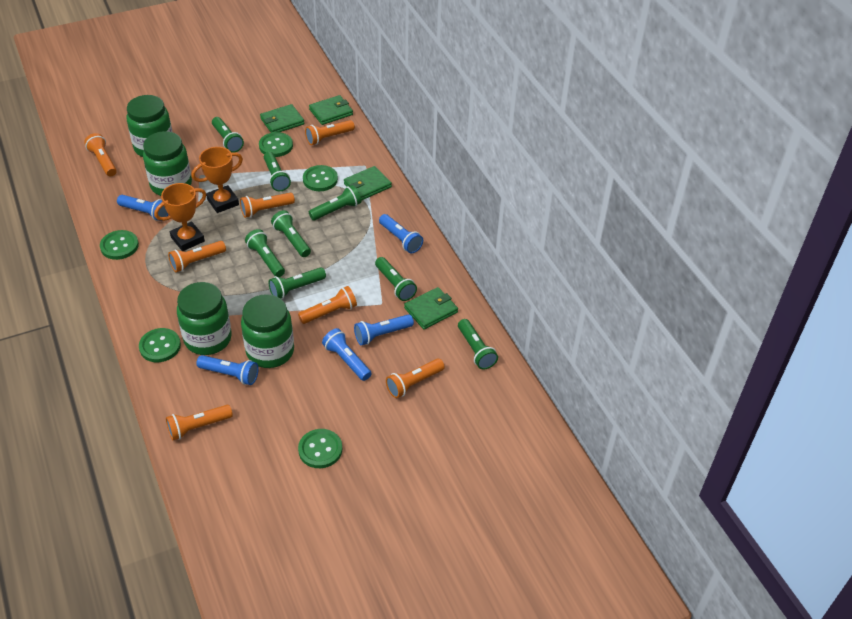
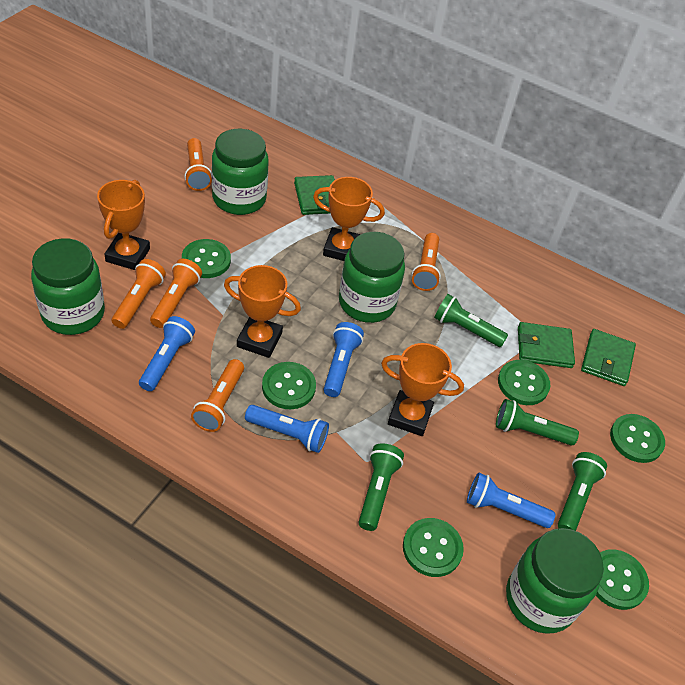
blue flashlight: [117,195,168,221] [196,355,259,385] [322,328,372,381] [354,314,414,345] [379,214,423,253] = 5 -> [139,316,195,391] [245,405,329,453] [324,322,364,397] [467,473,555,528] = 4
green button: [100,230,139,260] [139,328,181,362] [259,132,293,157] [298,429,342,468] [303,165,338,191] = 5 -> [182,239,231,278] [262,362,316,409] [403,518,464,577] [498,360,550,405] [596,549,649,610] [610,414,665,463] = 6
green flashlight: [212,117,244,152] [245,229,285,277] [264,152,291,191] [269,268,326,299] [271,210,311,257] [309,185,361,221] [375,257,417,301] [458,319,498,370] = 8 -> [359,443,404,531] [434,294,508,347] [496,399,579,446] [558,452,607,531] = 4
green wallet: [260,104,305,133] [309,95,353,125] [344,166,392,201] [404,287,458,329] = 4 -> [294,175,335,215] [518,322,575,368] [581,329,636,386] = 3
orange flashlight: [84,133,117,176] [166,405,233,441] [168,241,226,272] [240,193,295,218] [298,286,357,324] [305,120,355,145] [386,359,445,398] = 7 -> [112,259,166,329] [150,259,202,328] [184,138,212,191] [191,359,244,432] [412,233,441,291] = 5
orange trophy: [154,183,206,251] [192,147,243,213] = 2 -> [97,180,150,270] [224,265,301,358] [313,177,385,261] [381,343,464,436] = 4

